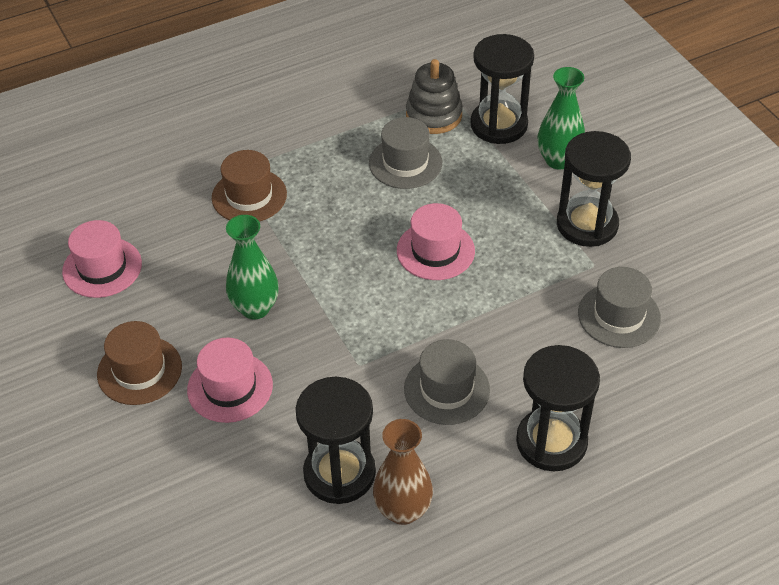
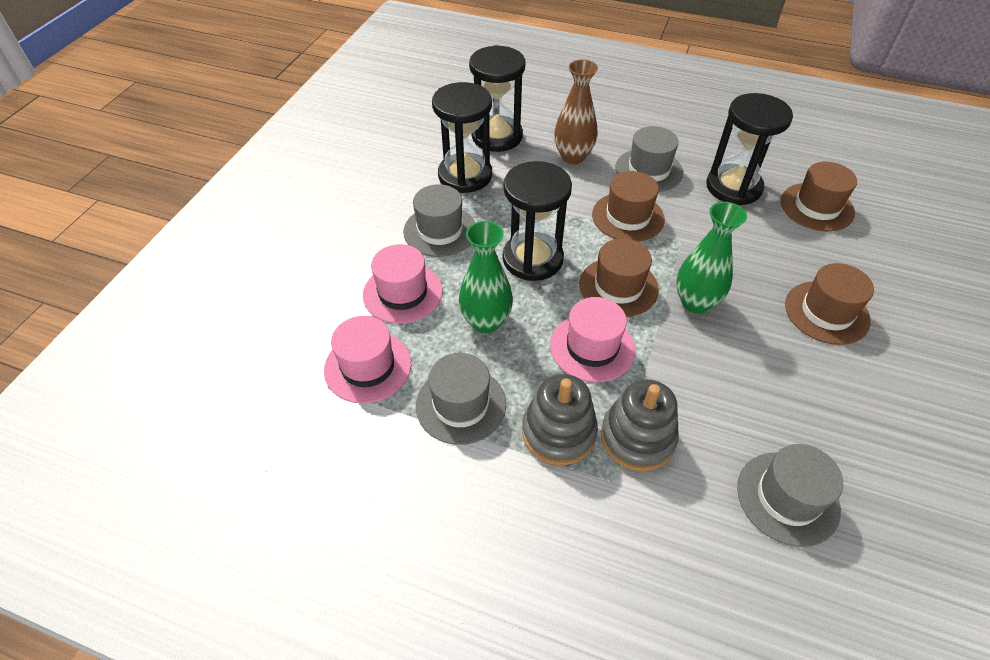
brown hat: [97,321,182,405] [212,150,287,222] = 2 -> [579,238,659,317] [592,171,665,242] [781,162,857,231] [785,263,874,345] = 4
grey hat: [369,117,442,189] [404,339,490,425] [578,267,661,348] = 3 -> [403,184,475,257] [416,353,506,445] [615,126,683,192] [737,444,843,547] = 4
grey stacking toy: [406,59,463,134] = 1 -> [522,374,598,465] [601,379,679,471] = 2

